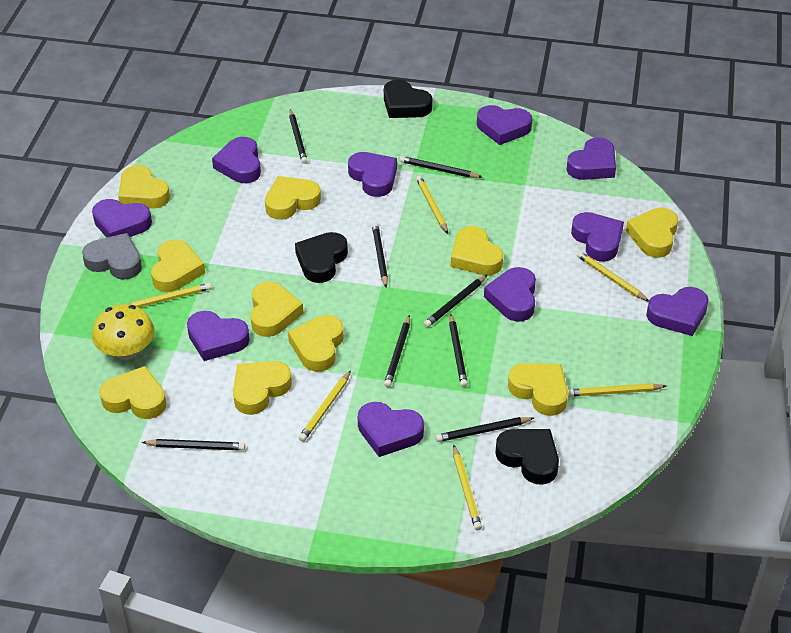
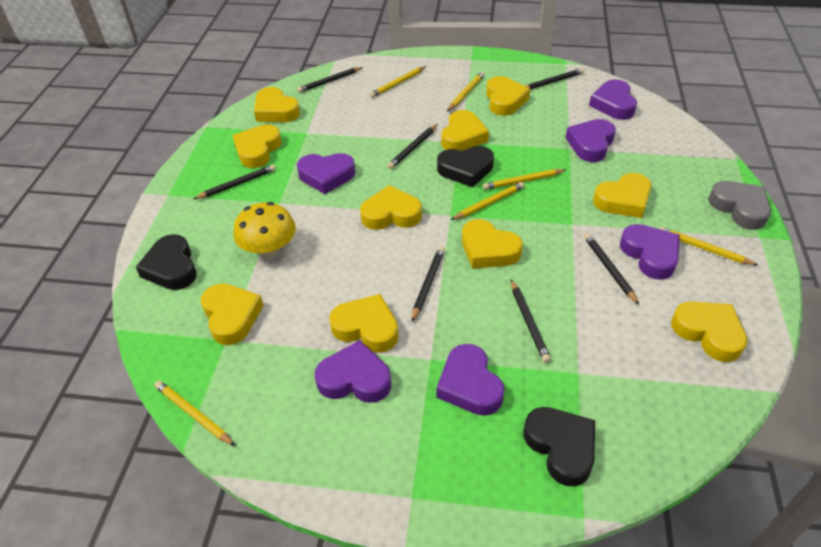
black pencil: [142,439,245,450] [289,109,308,164] [372,223,388,288] [384,315,410,387] [400,156,482,178] [424,275,487,327] [435,417,534,442] [449,314,468,387] = 8 -> [194,164,276,199] [297,67,363,93] [387,124,437,169] [412,247,445,322] [511,279,551,363] [526,68,584,89] [584,233,639,305] = 7
purple heart: [92,199,152,238] [187,311,250,361] [212,137,261,183] [348,152,397,197] [358,402,424,457] [477,105,532,145] [484,267,536,322] [566,137,616,180] [571,212,624,262] [646,287,709,336] = 10 -> [297,153,355,194] [315,340,391,403] [436,344,505,416] [566,119,616,162] [589,79,637,120] [620,224,680,280] = 6

